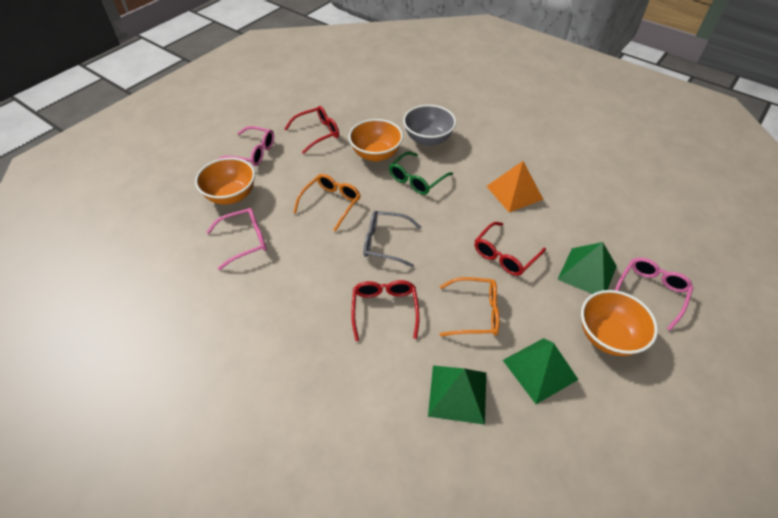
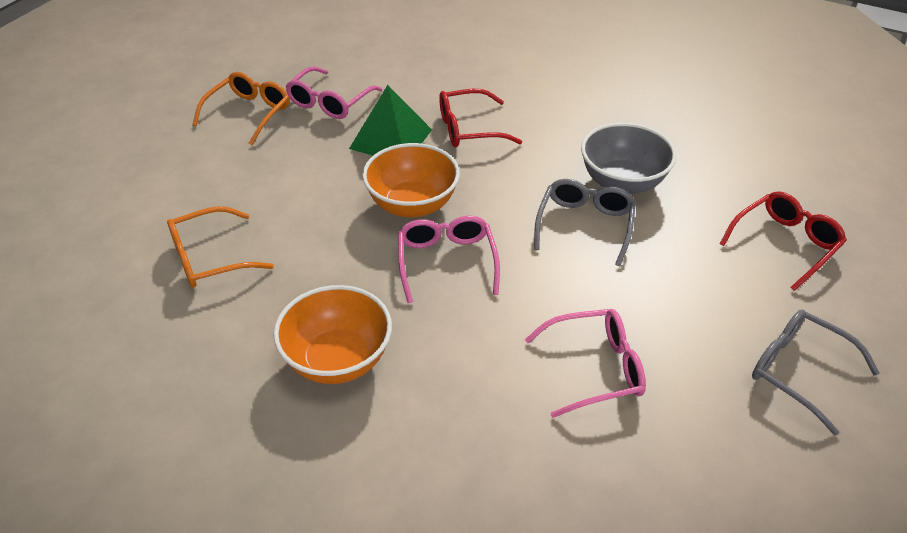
green glasses: [389,152,453,195] = 1 -> none = 0
green pyramid: [428,366,486,425] [503,338,579,404] [557,242,617,294] = 3 -> [349,85,432,155] = 1
grey glasses: [363,211,421,267] = 1 -> [534,179,636,266] [752,309,879,436] = 2
orange bowl: [195,157,255,205] [348,119,403,162] [581,290,658,356] = 3 -> [273,285,392,384] [362,143,460,218] = 2
orange pyramid: [486,161,544,212] = 1 -> none = 0
red glasses: [285,106,339,154] [351,280,420,341] [474,222,546,276] = 3 -> [439,89,522,147] [720,191,847,291] = 2

